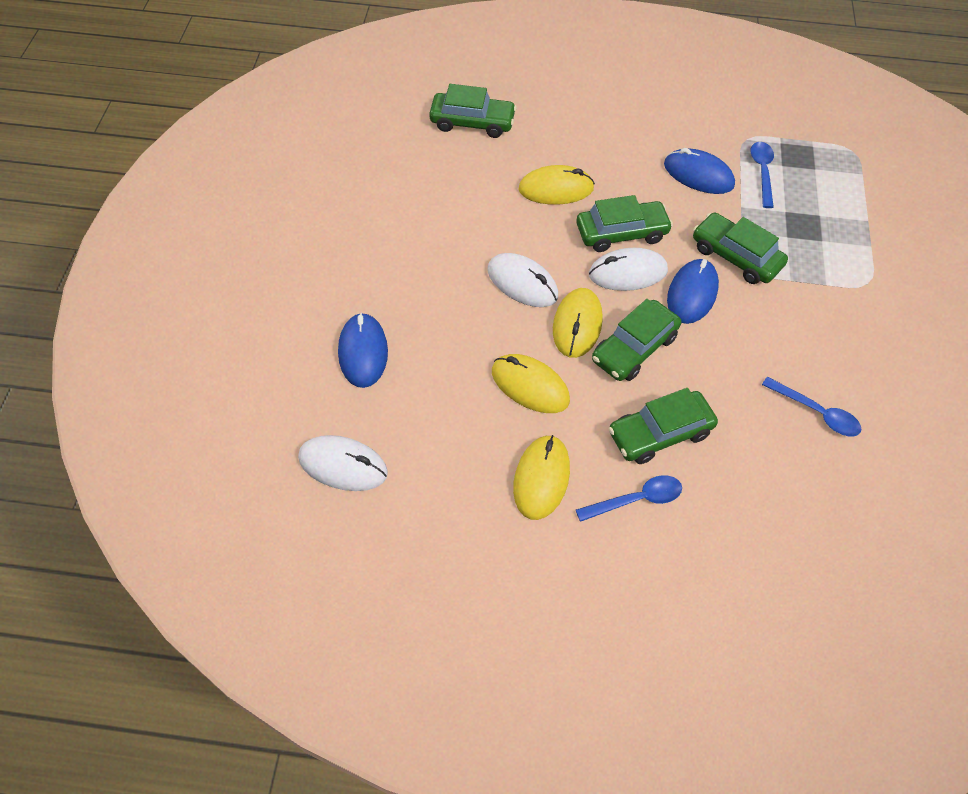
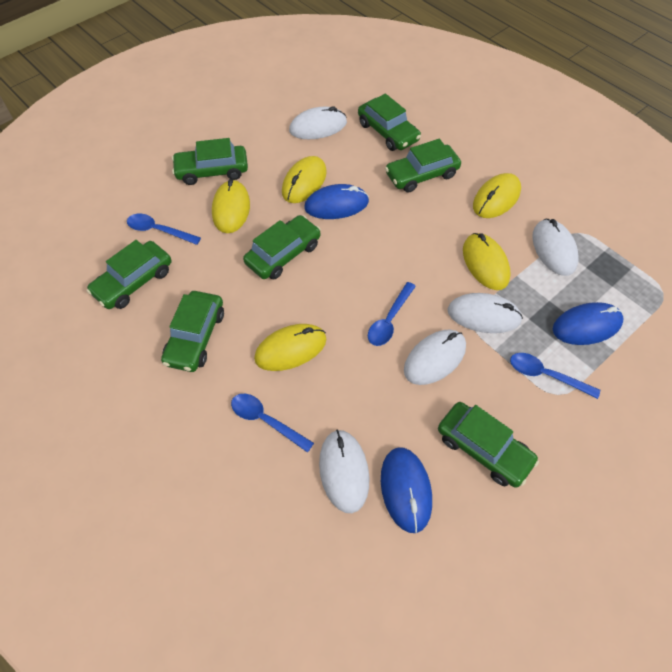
blue spoon: [576,475,682,522] [751,142,774,208] [762,377,861,437] = 3 -> [127,214,201,245] [231,394,314,453] [368,282,416,346] [510,353,600,399] = 4
green car: [429,84,517,138] [576,195,673,252] [592,299,681,381] [609,388,718,464] [693,212,788,284] = 5 -> [87,240,171,309] [161,291,224,372] [172,138,248,185] [243,215,321,279] [358,94,421,151] [385,139,461,193] [438,402,539,488] = 7
white mouse: [298,435,388,491] [488,253,558,307] [589,248,668,291] = 3 -> [289,107,347,139] [319,430,370,513] [404,330,466,385] [448,293,523,333] [532,219,579,276] = 5
yellow mouse: [492,354,570,413] [513,435,570,520] [518,165,595,205] [553,288,603,358] = 4 -> [212,179,250,233] [254,324,327,371] [282,156,327,203] [463,233,511,290] [473,173,521,218] = 5

